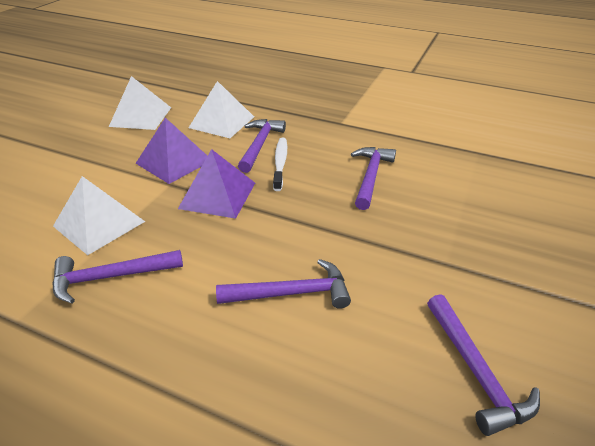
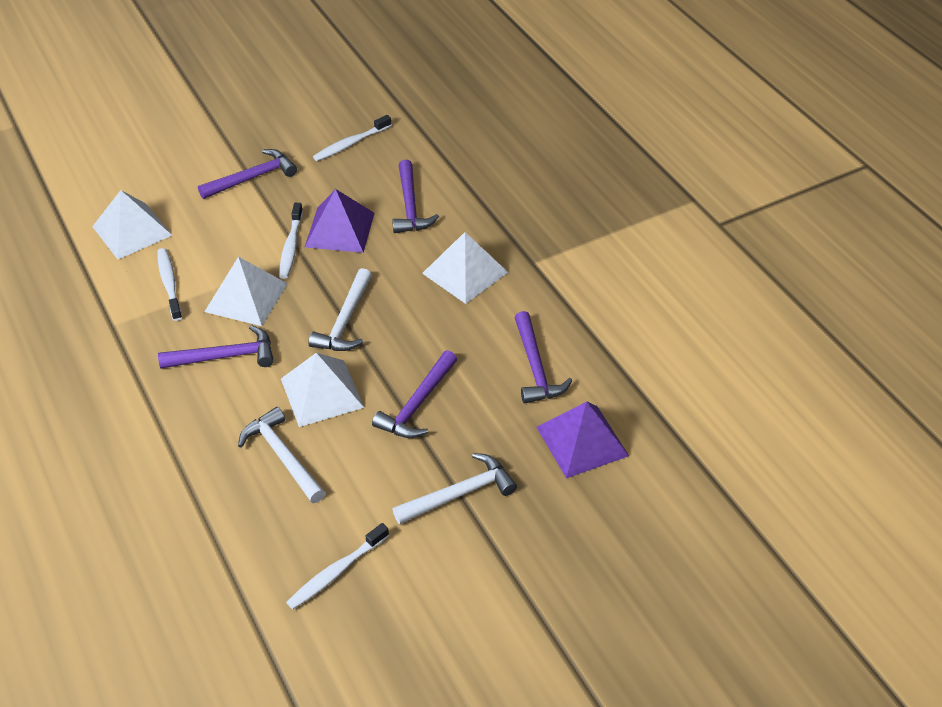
white hammer: none = 0 -> [238,407,326,503] [309,268,372,351] [392,453,517,524] = 3
white pyramid: [53,176,145,255] [109,76,171,130] [189,81,254,138] = 3 -> [92,190,172,259] [204,257,288,326] [281,353,364,427] [422,232,509,304] = 4
white toothbrush: [273,138,287,191] = 1 -> [157,248,182,321] [279,203,303,279] [286,523,389,610] [313,115,392,161] = 4

